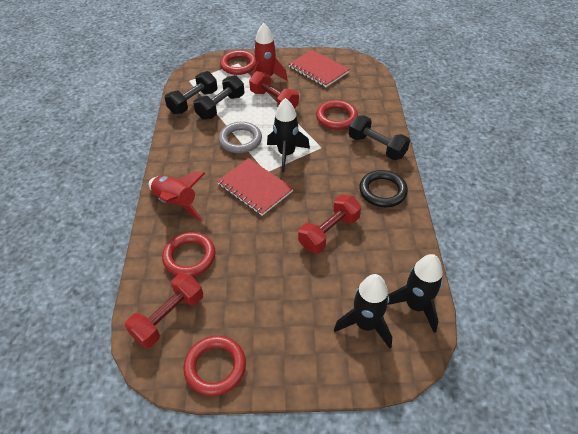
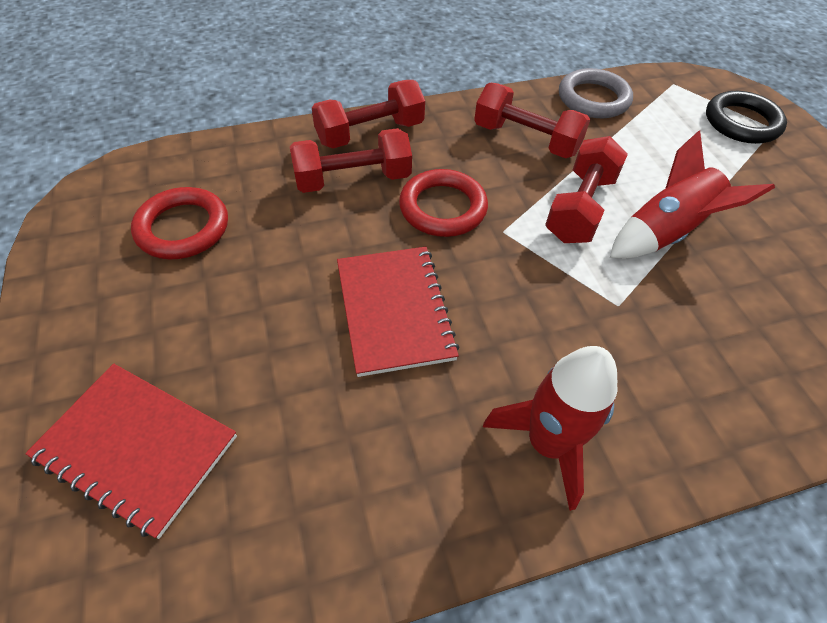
black dumbbell: [165,71,218,114] [193,75,244,120] [349,115,410,160] = 3 -> none = 0
black rocket: [267,98,310,172] [334,274,392,349] [387,254,443,333] = 3 -> none = 0
red dumbbell: [125,273,203,348] [249,71,299,109] [298,194,361,253] = 3 -> [290,128,412,193] [312,80,425,148] [474,83,590,158] [545,136,628,243] = 4
red ring: [162,232,215,277] [184,336,246,396] [220,50,256,75] [316,100,358,130] = 4 -> [131,187,228,259] [399,169,488,237] = 2

